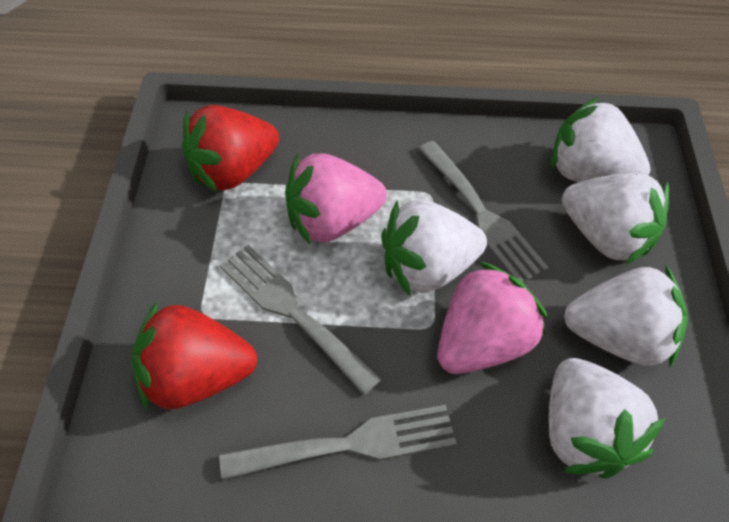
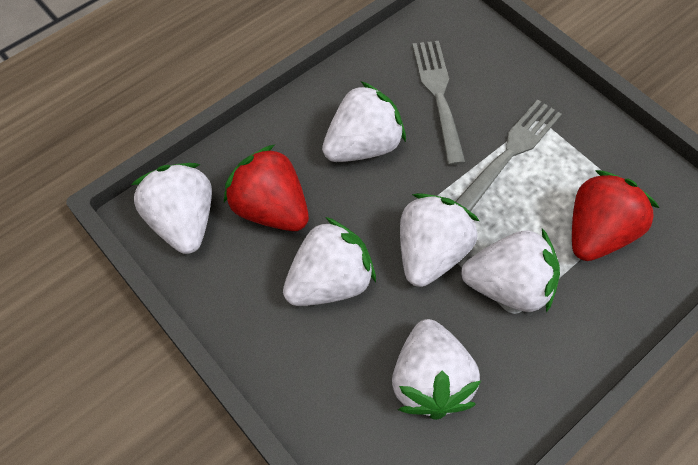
grey fork: [219,405,457,480] [220,245,382,395] [418,141,549,282] = 3 -> [412,41,466,165] [455,100,562,212] = 2
pink strawberry: [285,153,387,245] [437,261,548,374] = 2 -> none = 0
white strawberry: [381,200,487,296] [549,358,666,479] [551,97,650,182] [562,173,670,265] [564,266,688,369] = 5 -> [131,163,212,254] [283,217,376,306] [322,81,406,162] [392,319,481,420] [400,193,479,287] [461,228,560,313] = 6

